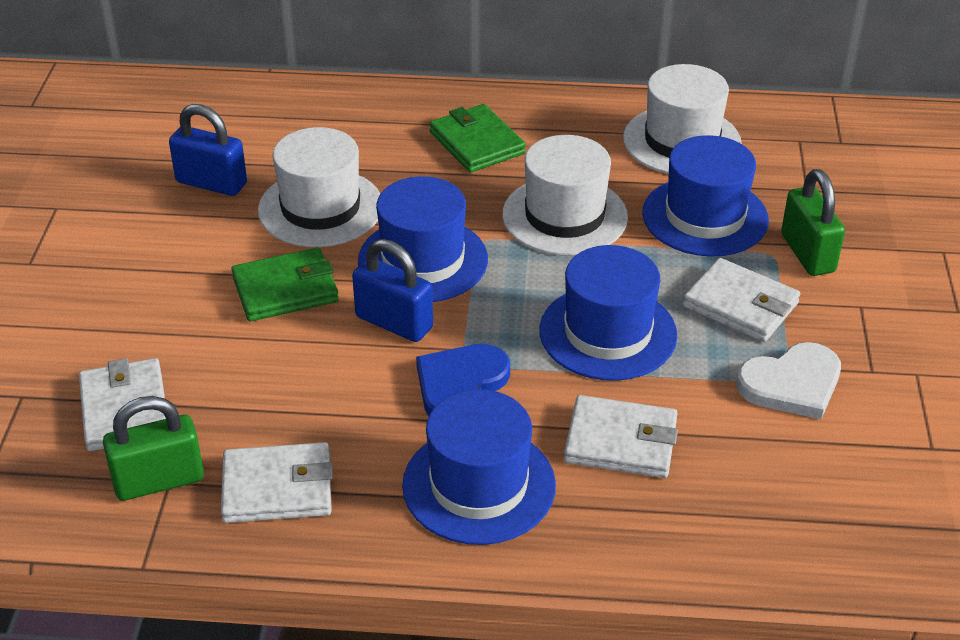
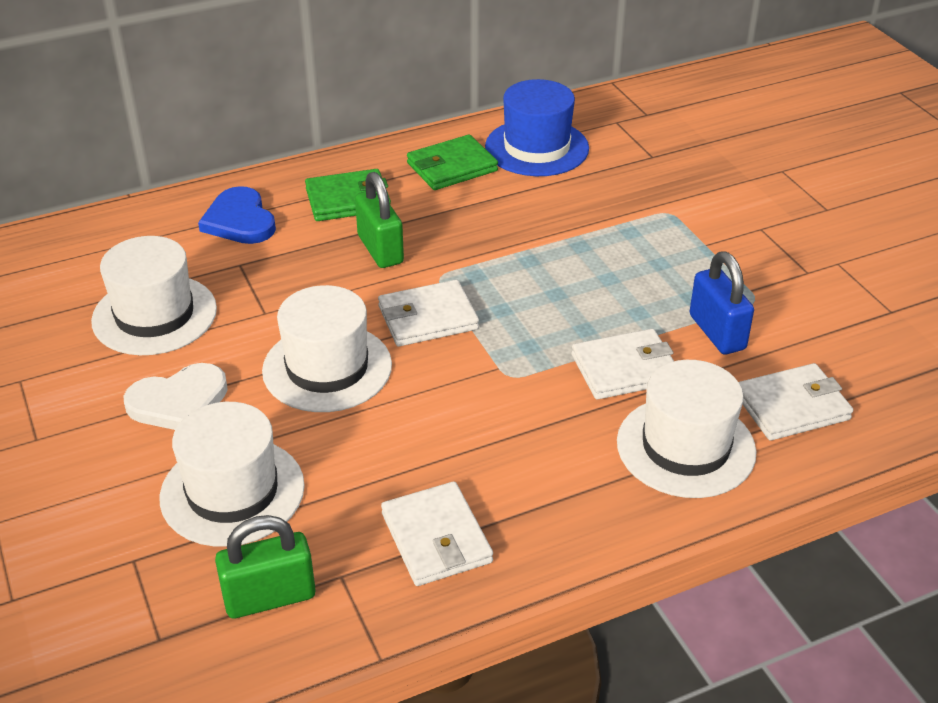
blue hat: [358,176,488,302] [402,389,556,545] [540,245,677,381] [642,135,769,257] = 4 -> [485,79,589,176] = 1
blue padlock: [169,104,247,196] [352,239,433,342] = 2 -> [690,251,754,354] = 1
white hat: [258,127,380,247] [502,135,628,256] [623,64,742,174] = 3 -> [91,236,217,355] [160,402,305,547] [262,285,392,412] [617,360,757,498] = 4

